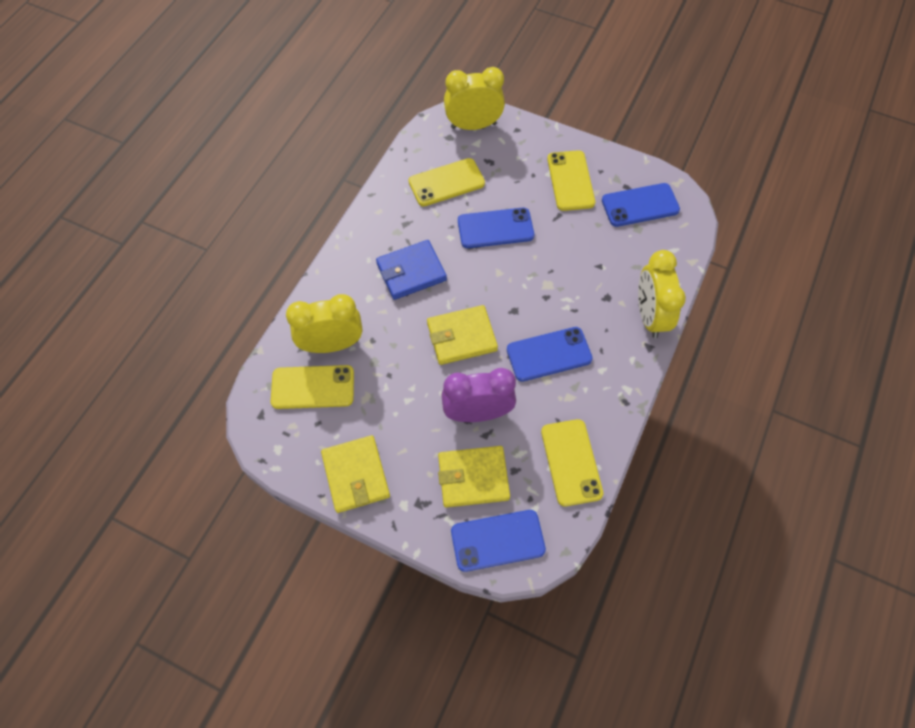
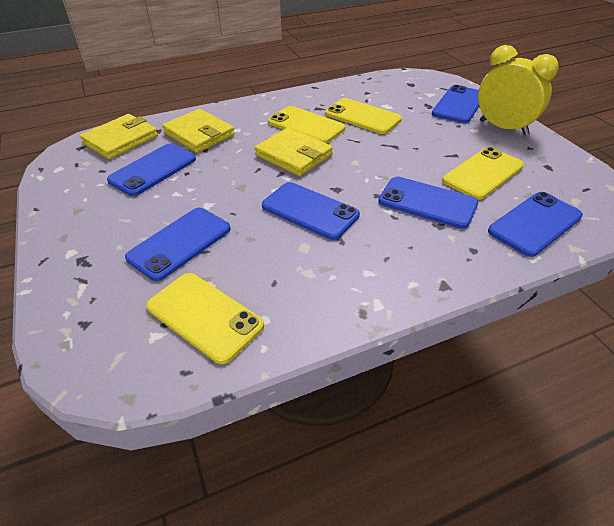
blue phone: [451,510,546,572] [458,208,534,248] [507,327,593,382] [602,183,680,227] = 4 -> [107,144,196,196] [125,208,231,281] [262,182,360,240] [378,177,478,229] [432,85,479,123] [488,192,583,257] = 6
blue wallet: [376,240,447,300] = 1 -> none = 0
purple clock: [441,368,516,422] = 1 -> none = 0
yellow clock: [286,294,362,353] [444,67,505,130] [638,250,686,338] = 3 -> [478,45,559,135] = 1

